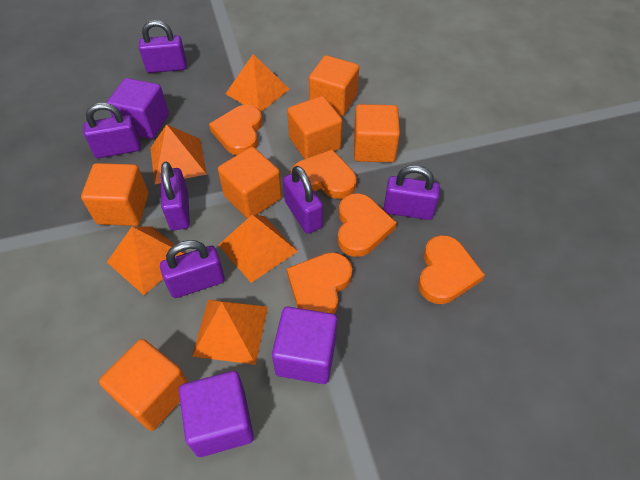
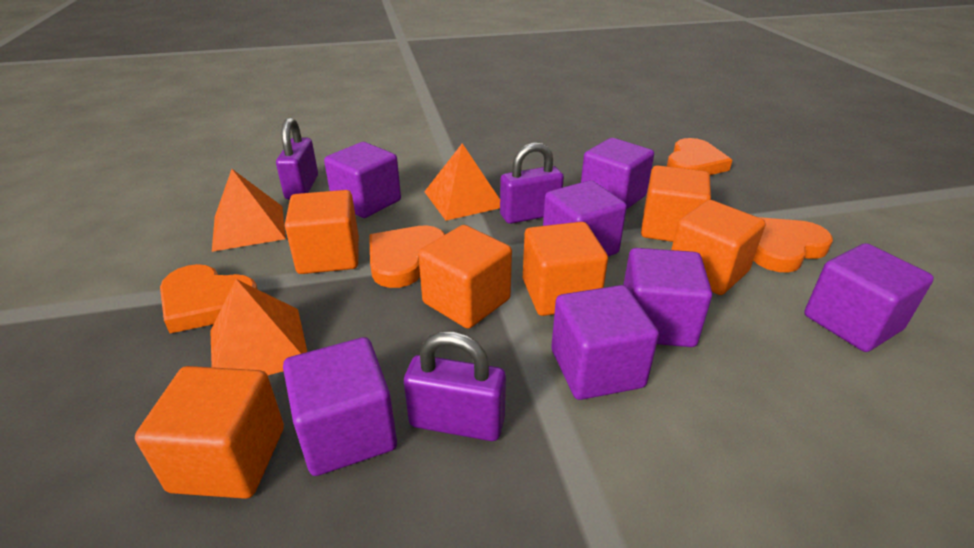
orange heart: [209,105,262,155] [287,252,352,314] [291,149,356,199] [338,193,397,257] [418,235,485,304] = 5 -> [160,264,257,334] [369,226,445,288] [667,138,732,175] [753,217,833,273] = 4
orange pyramid: [107,226,185,295] [150,124,207,184] [192,299,268,365] [219,215,298,283] [226,54,289,112] = 5 -> [210,279,307,375] [212,169,286,252] [424,143,500,221] = 3
purple cube: [107,78,169,139] [179,371,254,457] [272,307,337,384] = 3 -> [283,337,397,476] [324,142,401,218] [543,180,627,256] [551,285,659,400] [581,138,654,210] [623,248,712,347] [804,243,934,352] = 7
purple padlock: [83,103,141,158] [139,20,187,73] [160,240,225,298] [161,161,190,230] [283,166,323,234] [383,165,440,220] = 6 -> [276,118,318,199] [404,331,506,441] [500,142,564,224] = 3

